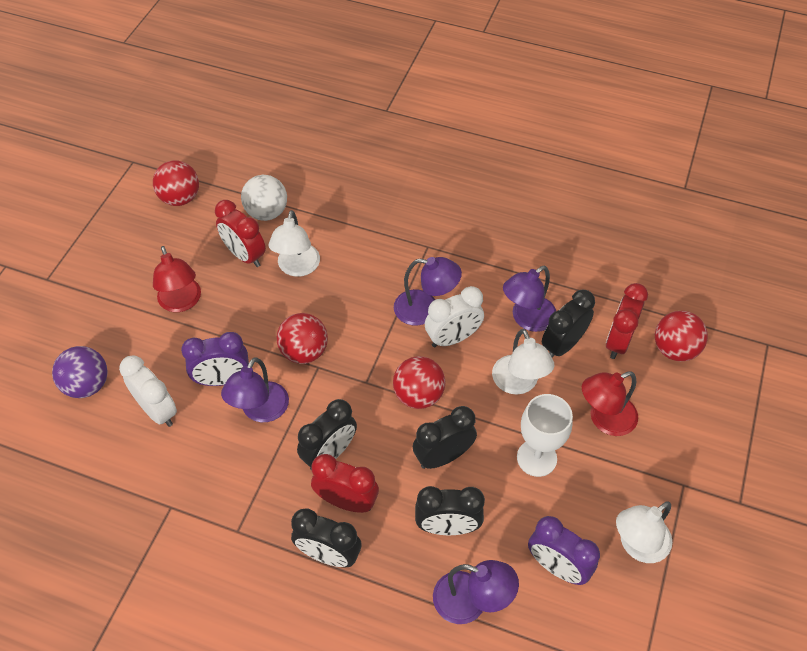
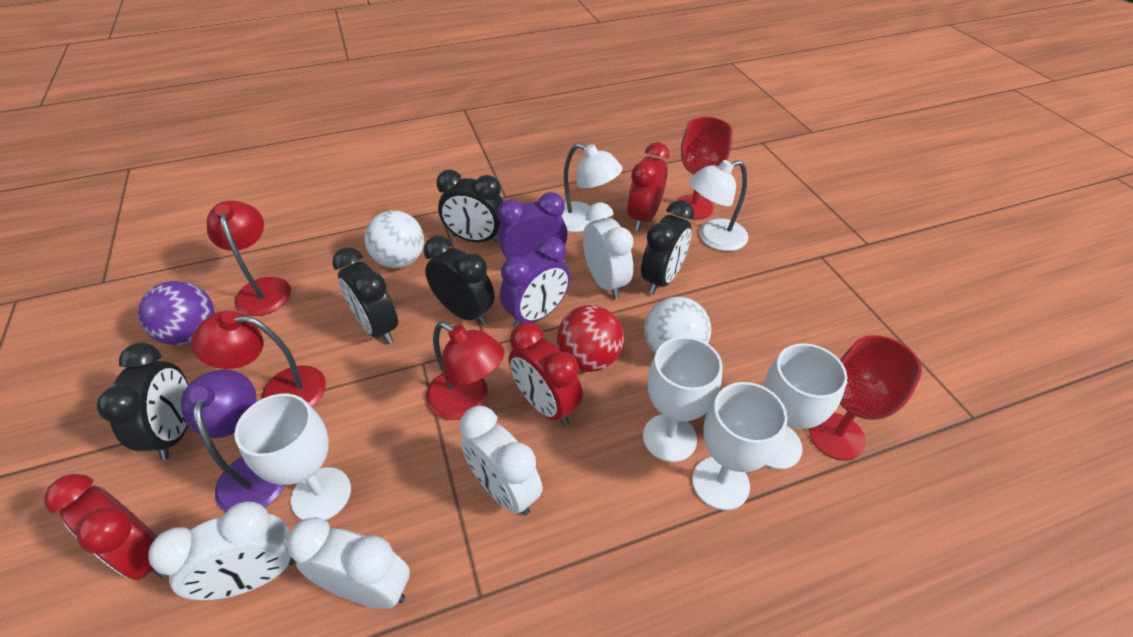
purple lamp: [221,357,289,422] [394,257,462,326] [433,560,519,624] [503,265,556,332] = 4 -> [181,369,285,512] = 1
red ball: [153,160,199,206] [277,313,328,364] [393,356,445,409] [655,311,708,361] = 4 -> [557,305,624,372] = 1
red goblet: none = 0 -> [677,117,732,219] [809,335,922,461] = 2
red lamp: [153,246,201,312] [582,371,638,436] = 2 -> [191,311,326,407] [207,200,291,316] [426,322,504,420] = 3
white ball: [241,175,287,221] = 1 -> [364,210,424,268] [644,297,711,354] = 2
white clock: [119,355,177,427] [425,286,484,347] = 2 -> [148,501,295,600] [287,517,410,609] [460,406,543,515] [583,202,634,299] = 4
white goblet: [517,394,573,477] = 1 -> [234,394,351,520] [643,337,723,462] [692,382,788,510] [764,343,847,469] = 4
white lamp: [269,210,320,277] [492,329,554,395] [616,501,672,563] = 3 -> [561,143,623,232] [689,160,748,251] = 2

